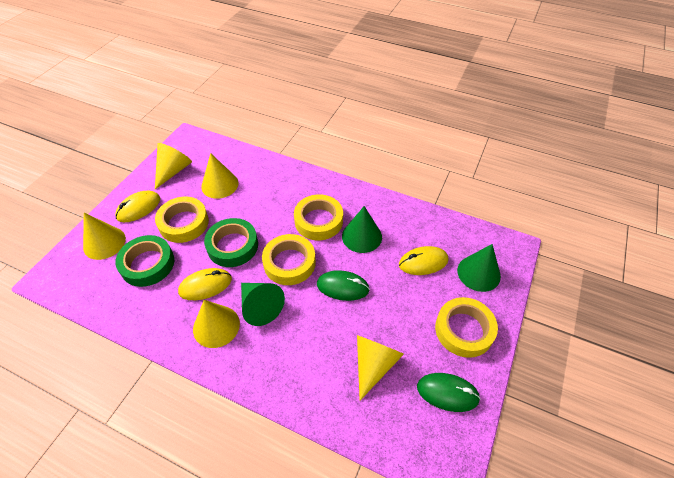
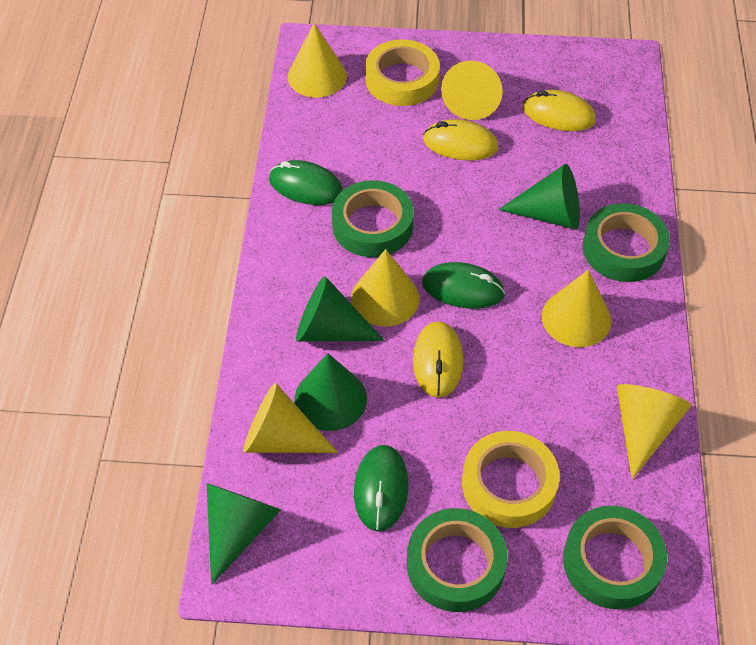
green cone: [241,283,285,326] [342,206,382,253] [457,244,501,292] = 3 -> [206,483,281,585] [294,353,367,431] [296,276,384,342] [498,164,580,229] = 4
green mouse: [317,270,370,301] [417,373,481,412] = 2 -> [269,160,343,205] [354,445,408,532] [422,262,505,309] = 3
green tape: [115,235,174,287] [204,218,258,267] = 2 -> [332,180,414,257] [407,508,508,612] [563,506,667,609] [583,203,670,282] = 4
yellow cone: [83,213,126,260] [155,143,192,189] [193,300,240,348] [201,153,238,199] [357,335,404,400] = 5 -> [243,383,338,453] [288,23,347,97] [351,249,419,327] [441,61,503,120] [542,270,611,347] [617,384,692,479] = 6
yellow tape: [155,197,209,243] [262,234,316,285] [294,194,343,240] [435,297,498,358] = 4 -> [365,39,440,106] [462,431,560,528] = 2

